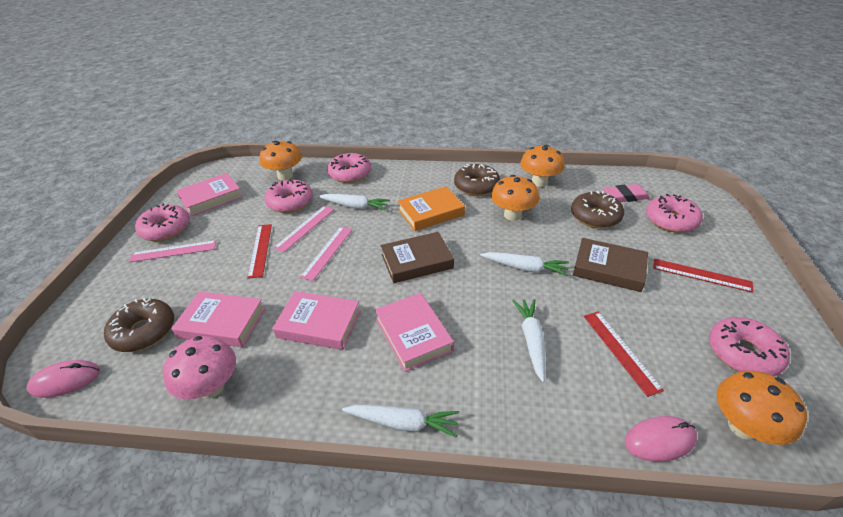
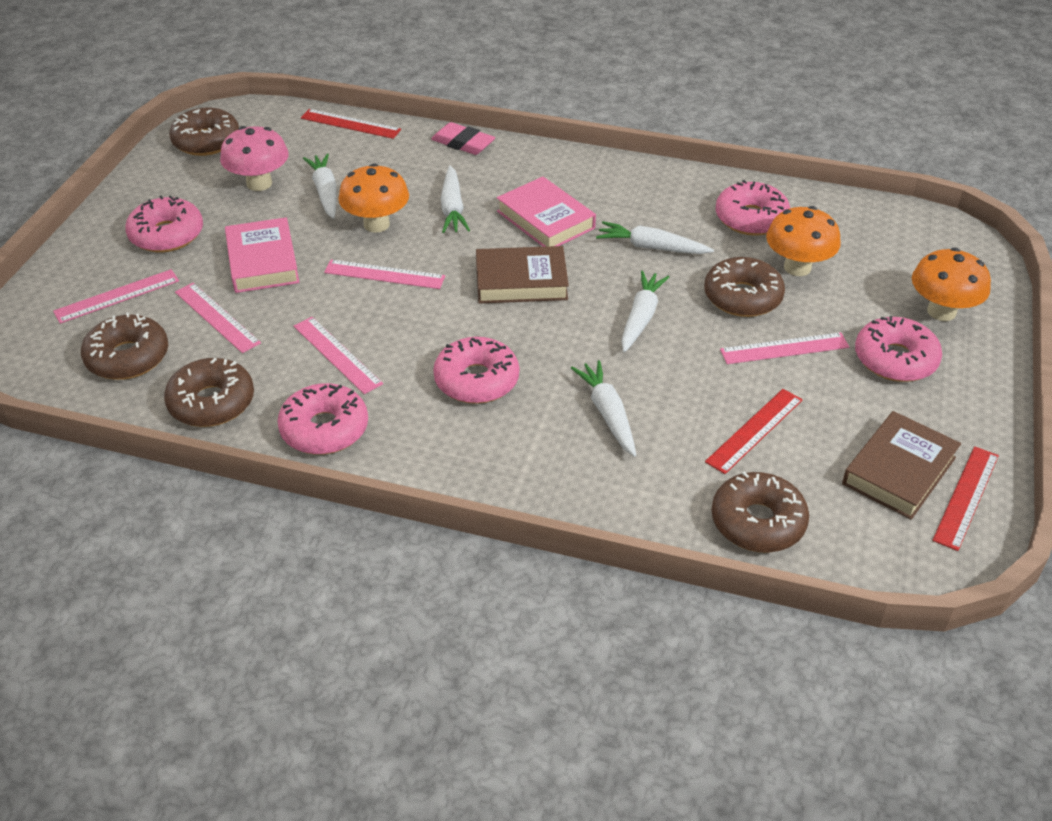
brown donut: [104,298,174,352] [454,164,500,196] [571,191,624,228] = 3 -> [81,312,168,380] [164,358,254,427] [169,108,239,156] [704,257,785,317] [711,471,809,552] = 5
orange book: [398,186,465,231] = 1 -> none = 0
orange mushroom: [260,141,302,180] [491,175,539,221] [520,145,565,187] [716,371,807,445] = 4 -> [338,163,409,233] [766,206,841,276] [912,248,991,321] = 3
pink book: [171,291,265,347] [176,173,243,216] [272,291,361,350] [375,293,454,372] = 4 -> [225,217,299,293] [497,177,596,247] = 2
pink mouse: [27,360,100,398] [625,416,697,462] = 2 -> none = 0
pink ruler: [129,240,216,262] [273,206,334,252] [300,226,353,281] = 3 -> [53,269,179,324] [175,283,261,353] [294,317,383,394] [324,259,445,289] [720,332,849,364] = 5
white carrot: [318,194,390,210] [342,405,459,437] [480,252,569,276] [512,299,545,382] = 4 -> [303,153,337,219] [441,165,470,233] [571,360,636,457] [596,221,714,254] [621,271,669,352] = 5

